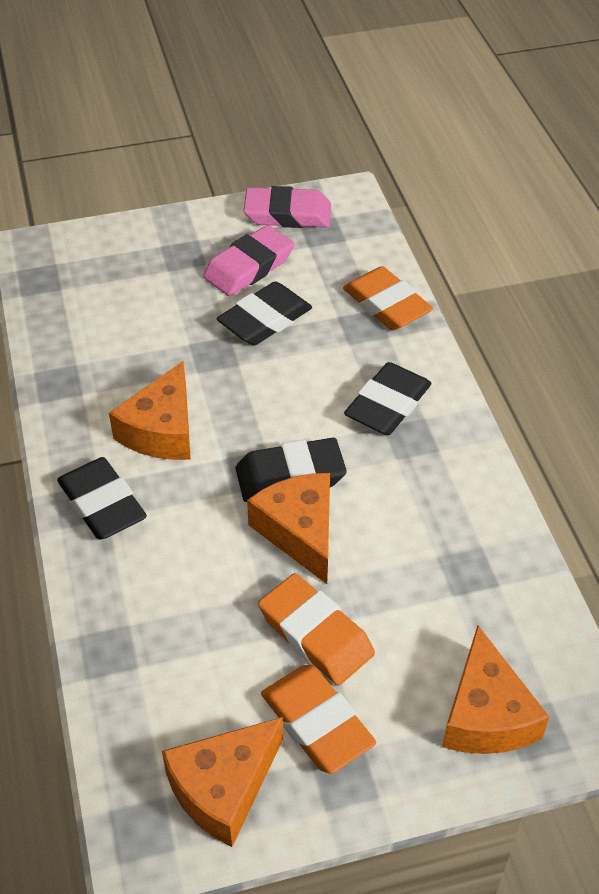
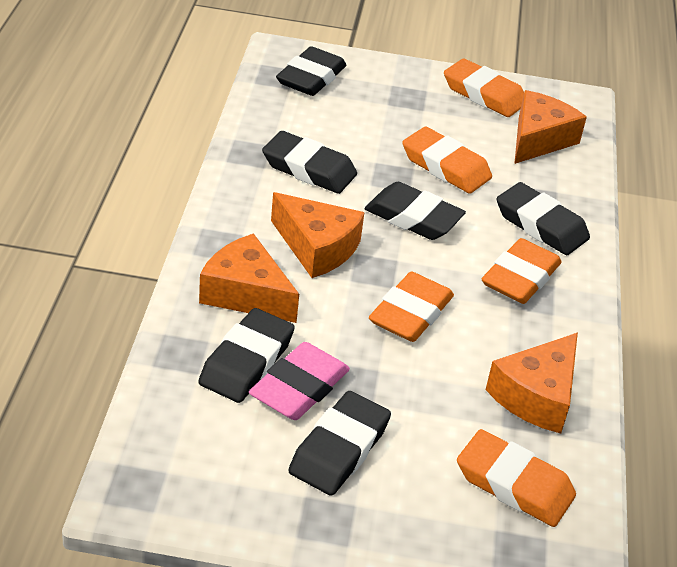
black eraser: [57,457,147,540] [217,282,312,345] [236,438,347,502] [344,362,431,435] = 4 -> [198,308,295,403] [262,131,357,194] [276,46,346,96] [288,391,391,496] [364,182,466,240] [496,182,590,255] = 6
orange eraser: [258,573,375,685] [261,665,376,774] [343,266,433,330] = 3 -> [369,272,454,342] [402,127,492,194] [444,59,524,117] [457,429,576,527] [482,238,562,304] = 5
pink eraser: [203,225,294,296] [244,186,331,228] = 2 -> [249,342,350,420] = 1

